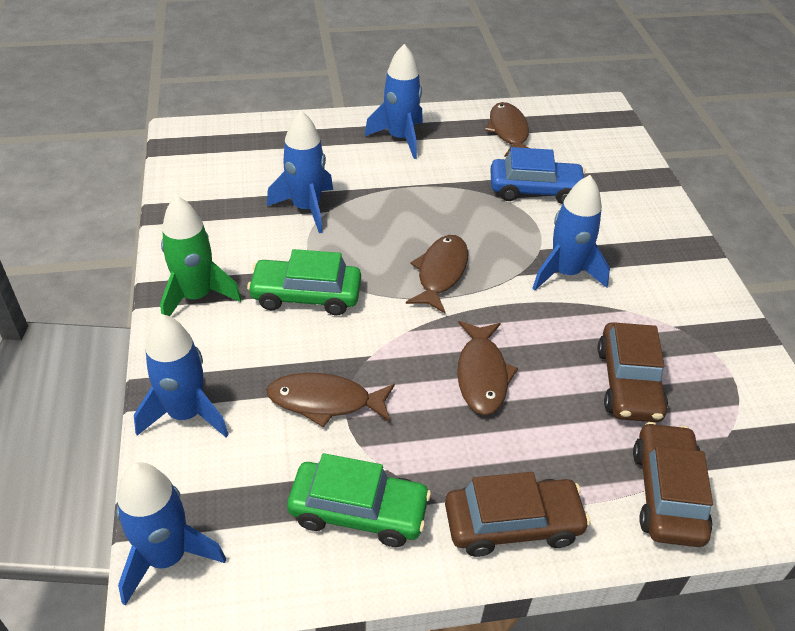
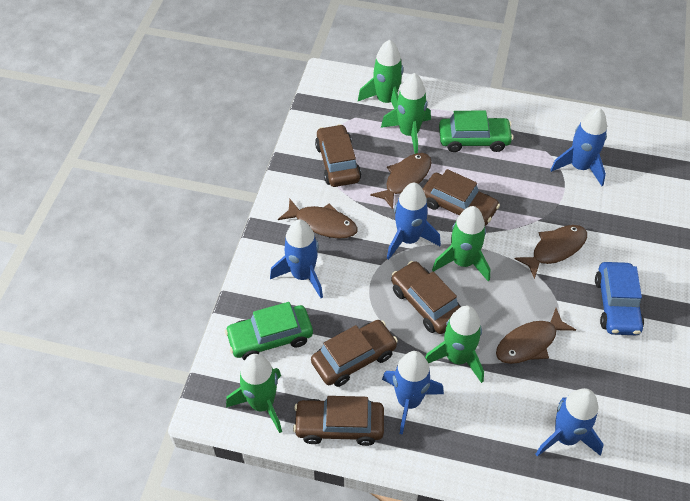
brown car: [445,472,590,557] [598,322,668,422] [633,422,713,547] = 3 -> [293,396,384,446] [311,320,398,387] [315,124,361,187] [391,261,461,334] [423,169,500,226] = 5
green rocket: [160,196,242,316] = 1 -> [226,354,282,433] [358,39,403,109] [381,73,431,154] [425,306,484,383] [432,206,490,282] = 5

